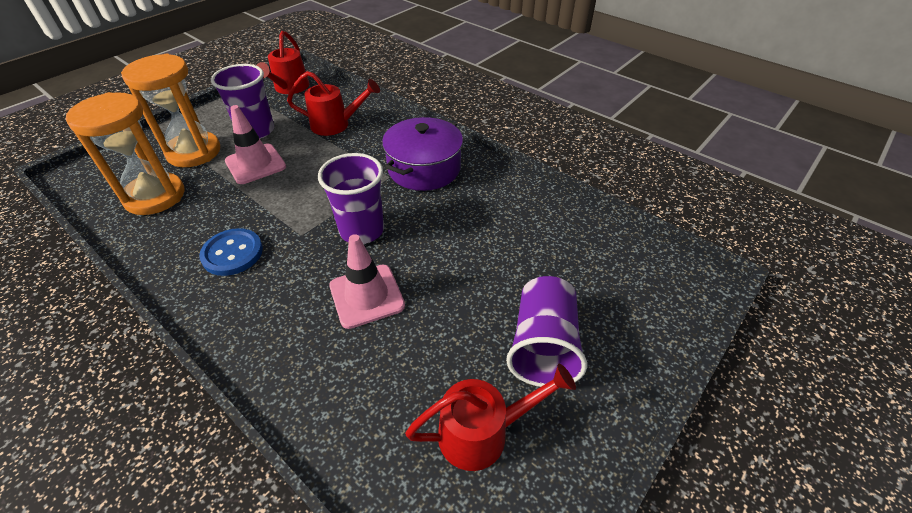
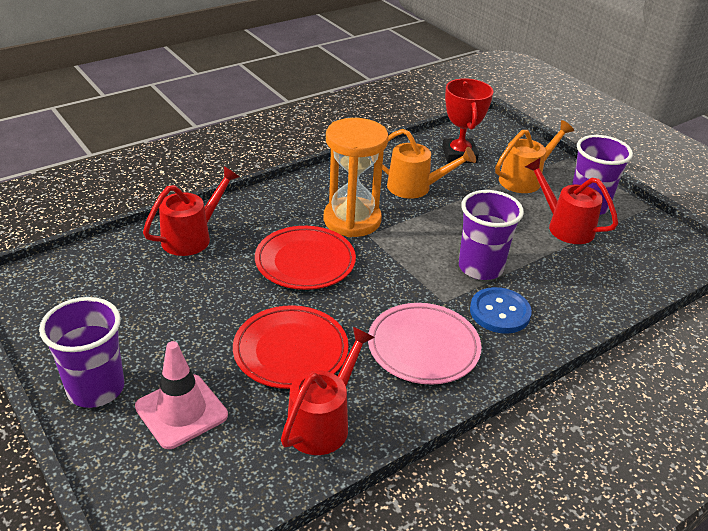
orange hourglass: [66,92,185,215] [121,54,220,167] = 2 -> [324,118,388,237] = 1
orange watering can: none = 0 -> [382,129,476,199] [495,120,574,193] = 2
pink plate: none = 0 -> [368,303,482,385] = 1
pink traffic cone: [225,105,286,184] [329,234,405,329] = 2 -> [135,341,228,449] = 1
purple pot: [382,117,463,191] = 1 -> none = 0
red plate: none = 0 -> [233,305,349,389] [255,226,356,290] = 2
red trophy: none = 0 -> [442,78,494,163] = 1

